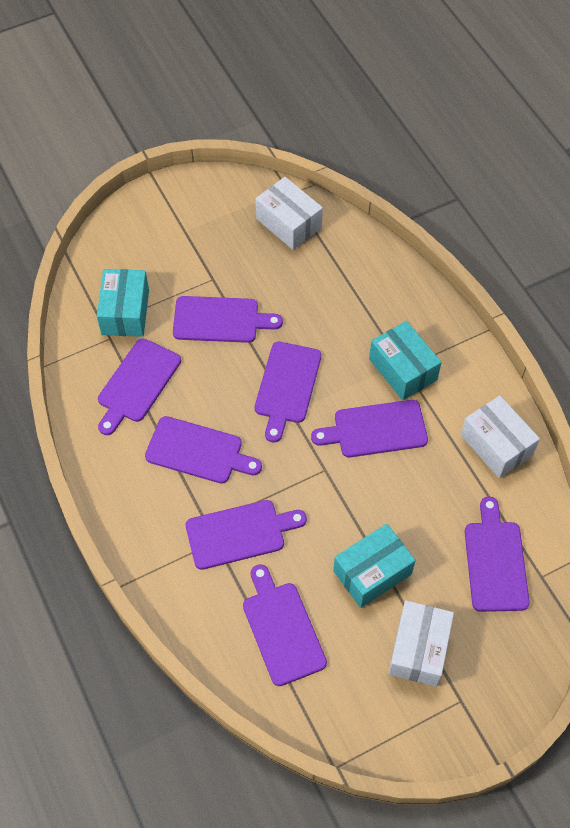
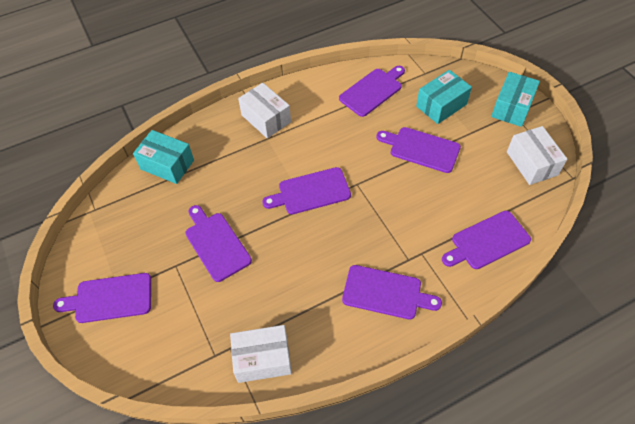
purple cutting board: [98,338,181,435] [145,416,262,484] [173,296,283,343] [186,500,307,570] [243,564,327,686] [254,342,321,442] [311,400,428,457] [465,497,530,612] = 8 -> [53,273,151,323] [185,205,252,282] [262,167,351,214] [339,66,405,117] [342,265,442,319] [376,127,461,173] [442,211,531,269] = 7

